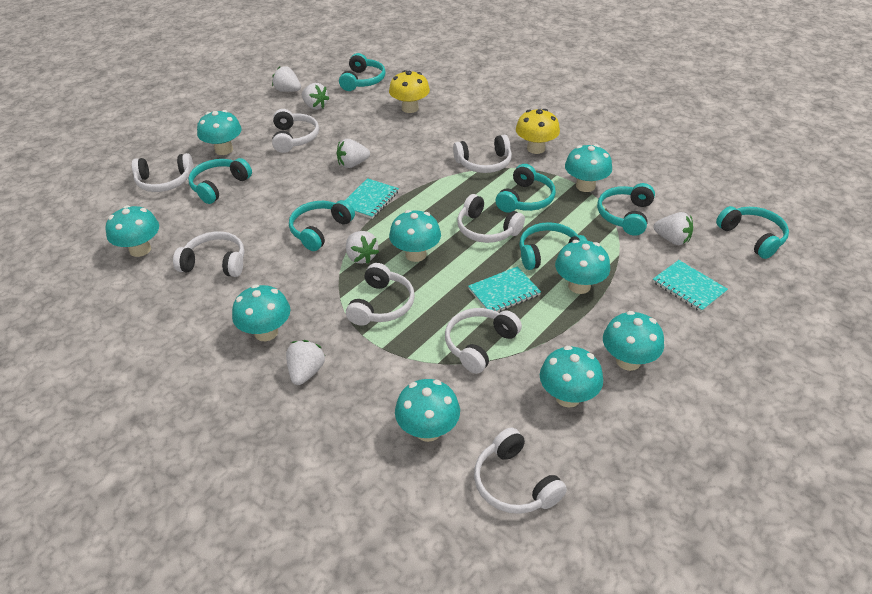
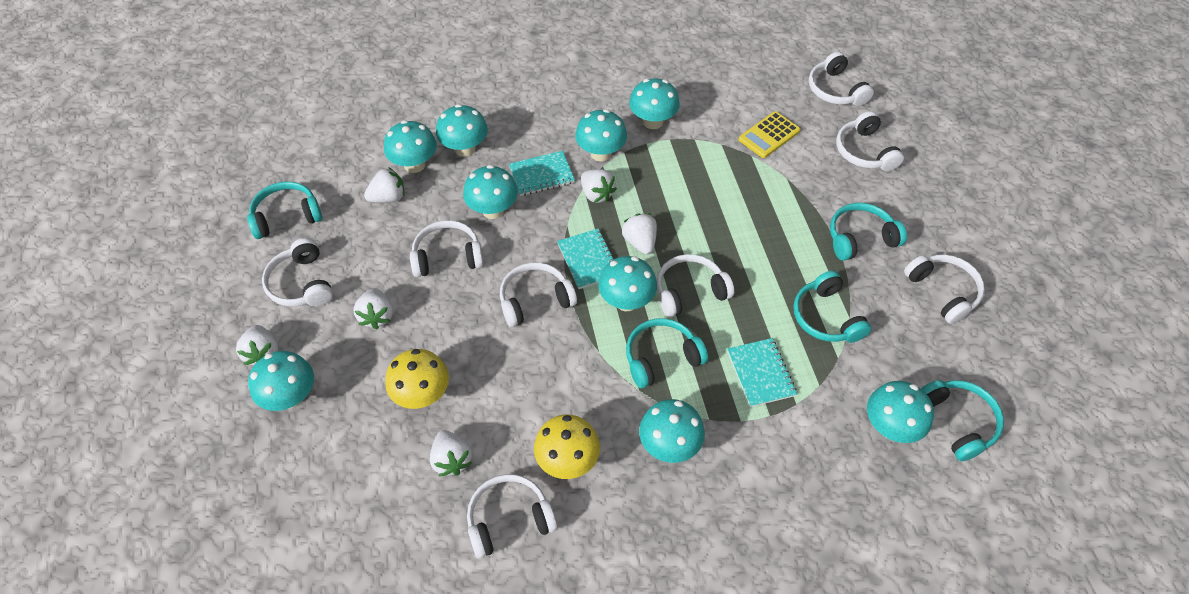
turquoise headphones: [188,158,252,204] [289,200,355,251] [339,53,386,91] [496,164,556,213] [519,222,587,270] [597,183,655,236] [716,206,789,259] = 7 -> [247,182,322,239] [626,318,708,388] [793,271,872,343] [830,203,907,261] [921,380,1004,461] = 5
yellow calculator: none = 0 -> [739,111,800,158] = 1

